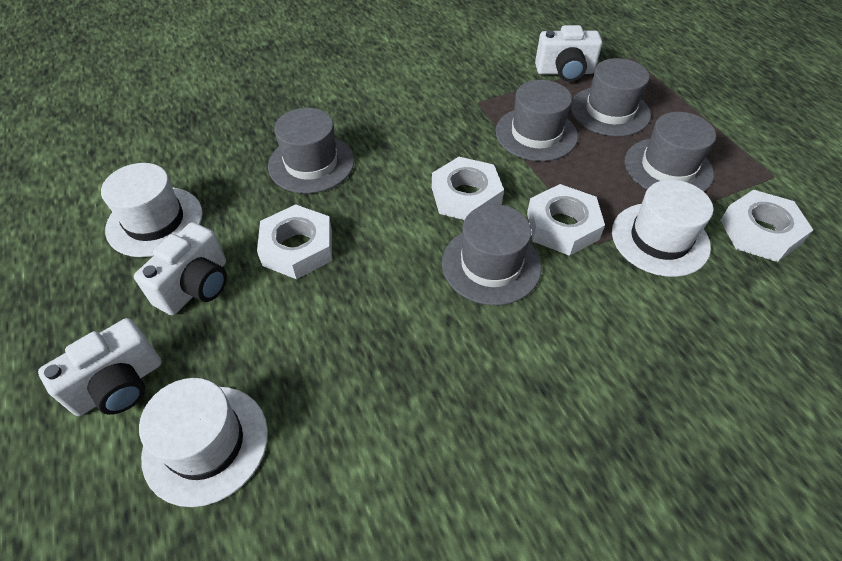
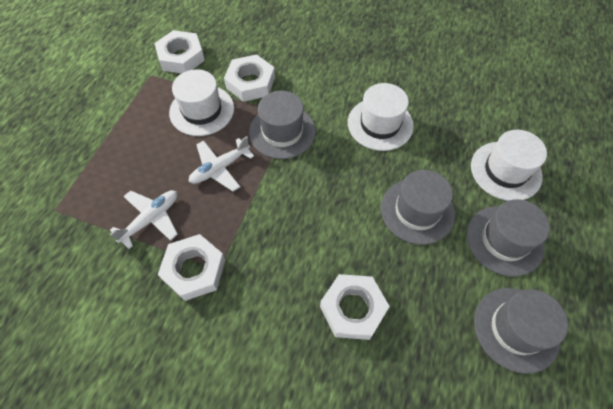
grey hat: [268,108,354,194] [442,204,541,305] [496,80,578,161] [571,58,651,137] [624,112,716,192] = 5 -> [249,91,316,159] [381,170,455,245] [467,199,550,277] [474,288,568,374] = 4
white camera: [38,318,162,416] [134,222,227,315] [535,25,602,82] = 3 -> none = 0
white plane: none = 0 -> [110,190,178,249] [189,136,254,192] = 2

